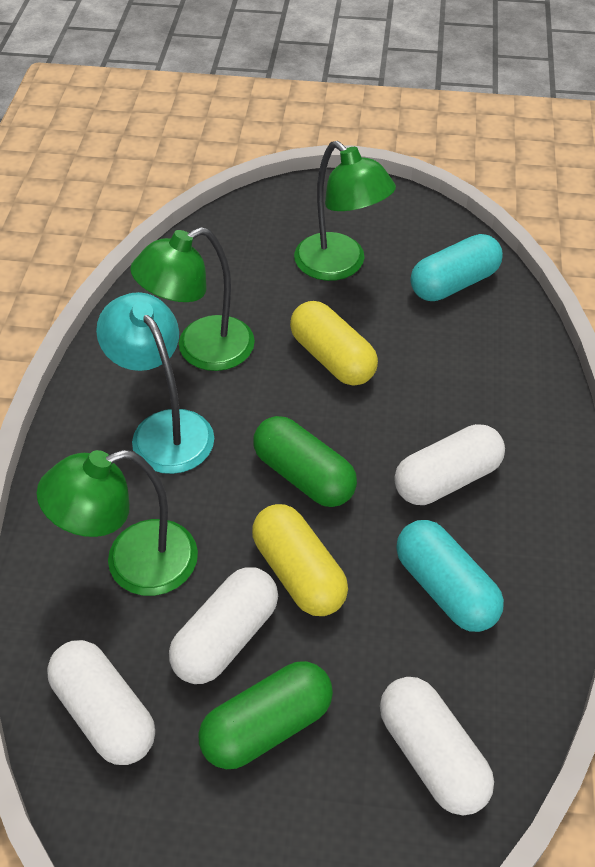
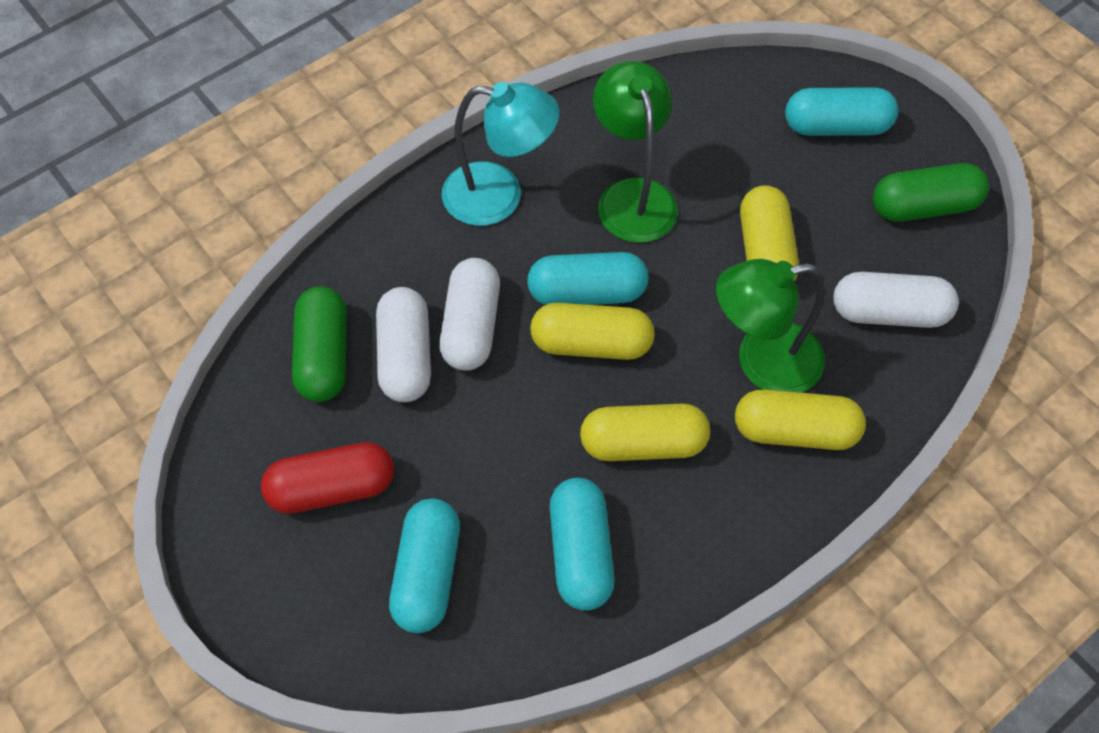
green lamp: [36,450,198,596] [130,227,255,371] [294,141,396,281] = 3 -> [593,61,678,243] [716,259,825,393] = 2
red capsule: none = 0 -> [261,442,394,514] = 1
turquoise capsule: [396,520,504,632] [411,234,503,301] = 2 -> [389,498,460,633] [527,252,649,305] [550,478,615,611] [785,87,898,136] = 4
white capsule: [47,640,155,765] [169,567,278,684] [380,677,494,816] [394,424,505,505] = 4 -> [376,287,431,402] [439,258,500,371] [833,272,959,328] = 3
yellow capsule: [252,504,348,616] [290,301,378,386] = 2 -> [530,303,655,360] [580,404,710,461] [735,390,866,450] [740,185,799,281] = 4

